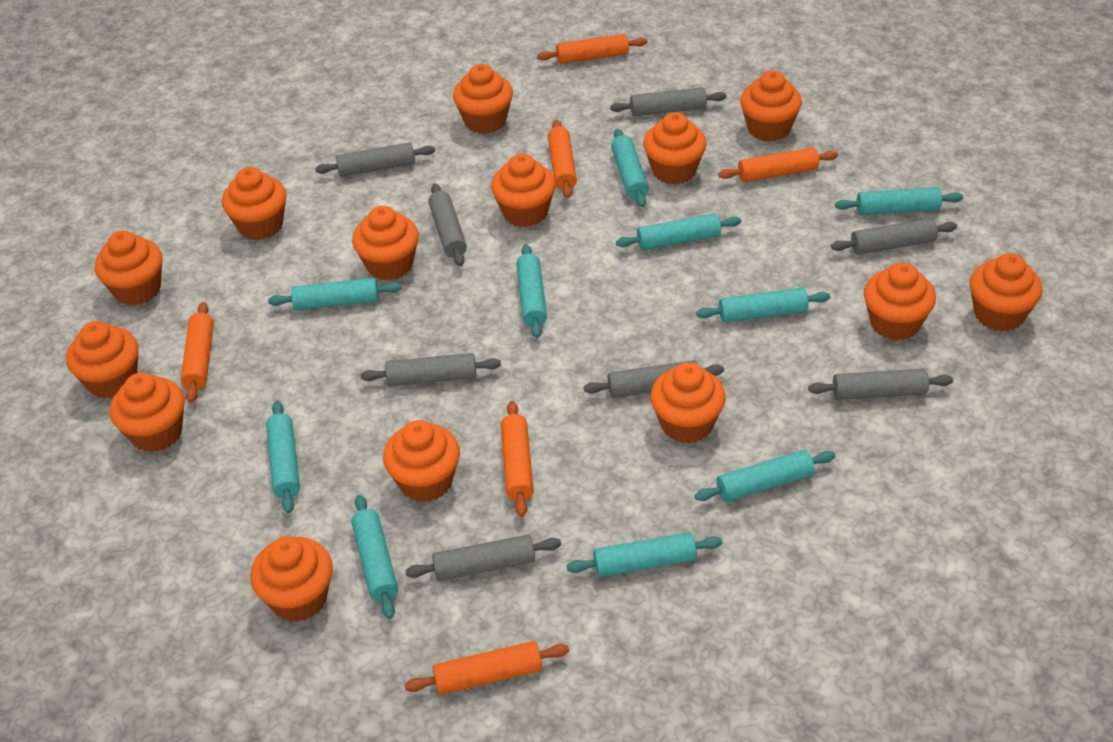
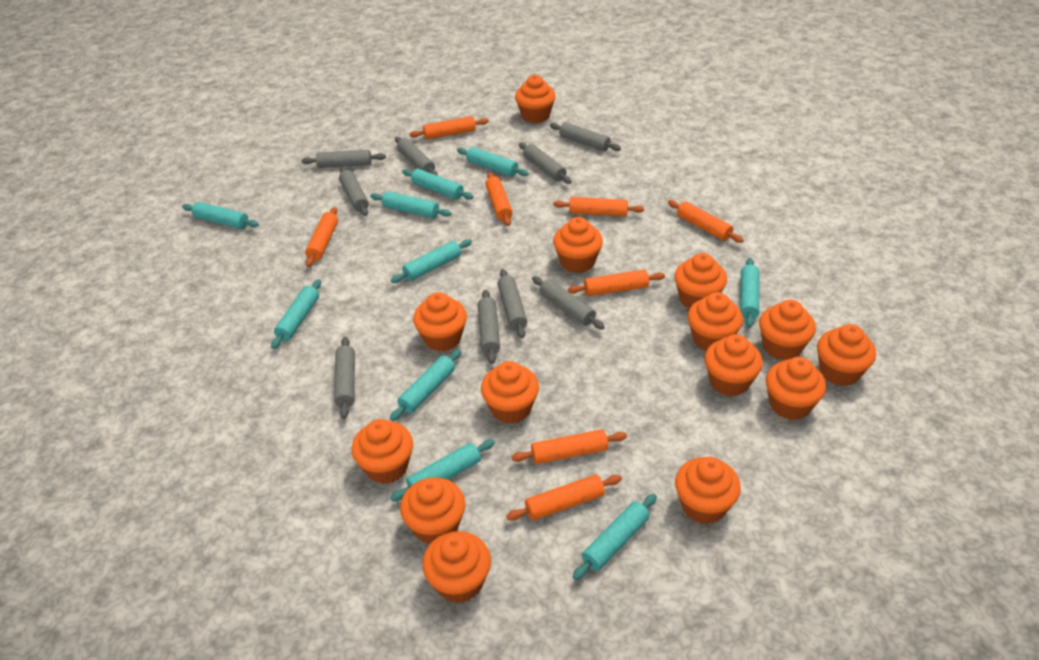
grey rolling pin: [315,142,435,177] [361,353,501,386] [405,534,561,581] [428,184,467,266] [584,360,724,398] [610,87,727,116] [808,369,953,400] [831,218,957,255] = 8 -> [302,150,386,168] [334,337,355,419] [339,167,369,216] [395,137,438,176] [478,290,500,364] [497,269,527,338] [519,142,571,184] [532,276,604,330] [550,122,621,151] = 9
orange rolling pin: [181,302,214,403] [404,641,569,695] [501,401,534,517] [537,34,647,64] [548,120,577,198] [719,147,838,182] = 6 -> [305,207,338,267] [410,116,489,139] [485,172,513,226] [506,475,622,520] [511,429,627,464] [553,197,644,217] [567,270,665,296] [668,200,744,243] = 8

